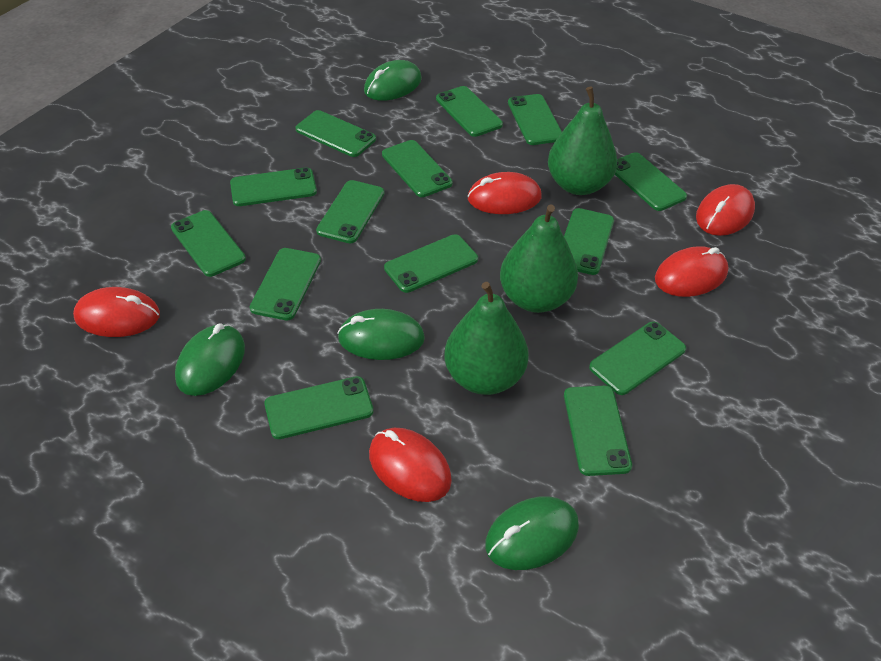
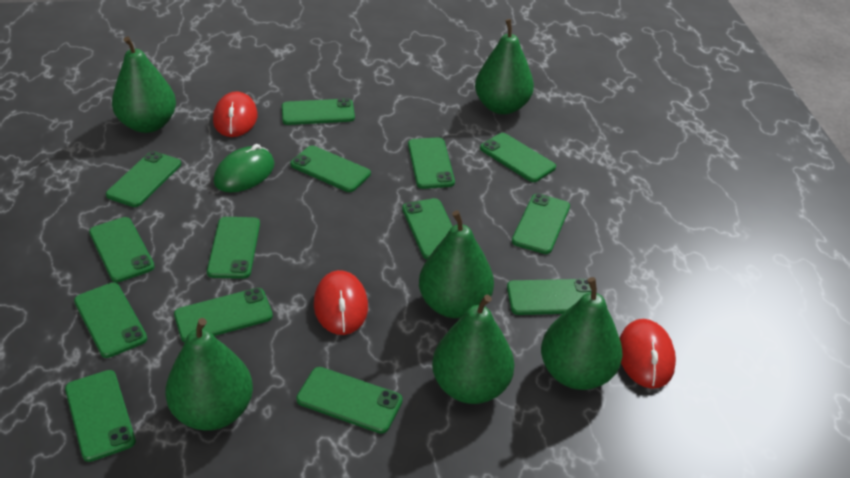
green mouse: [175,324,245,396] [337,309,425,360] [364,60,422,101] [485,496,579,570] = 4 -> [214,144,275,192] = 1
green pear: [445,282,529,395] [500,204,578,313] [548,86,617,195] = 3 -> [112,37,176,133] [165,318,253,431] [419,210,494,318] [432,295,514,404] [475,19,534,115] [541,277,623,390] = 6
red mouse: [73,287,160,337] [369,428,452,502] [467,172,542,214] [655,246,728,297] [696,184,755,236] = 5 -> [213,91,258,137] [314,270,368,335] [620,319,676,389] = 3

